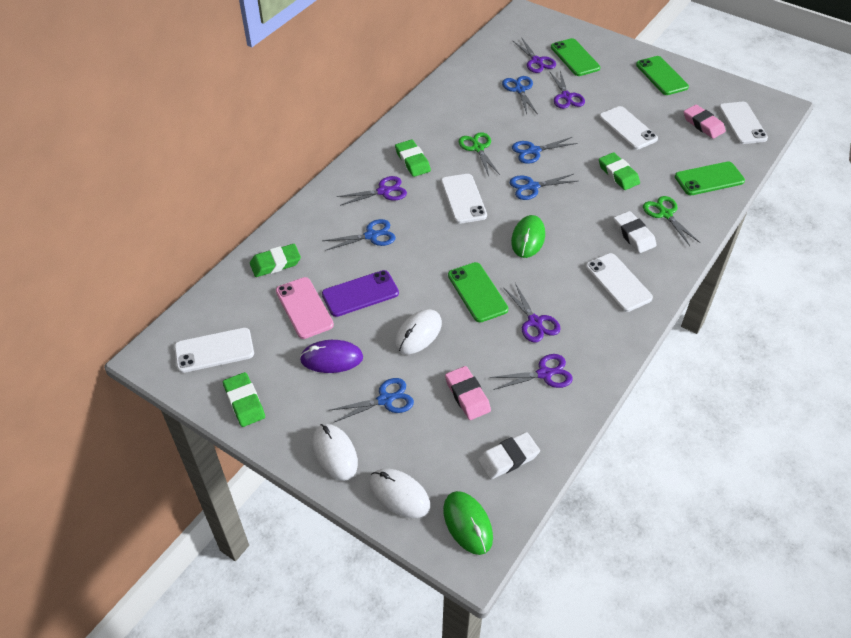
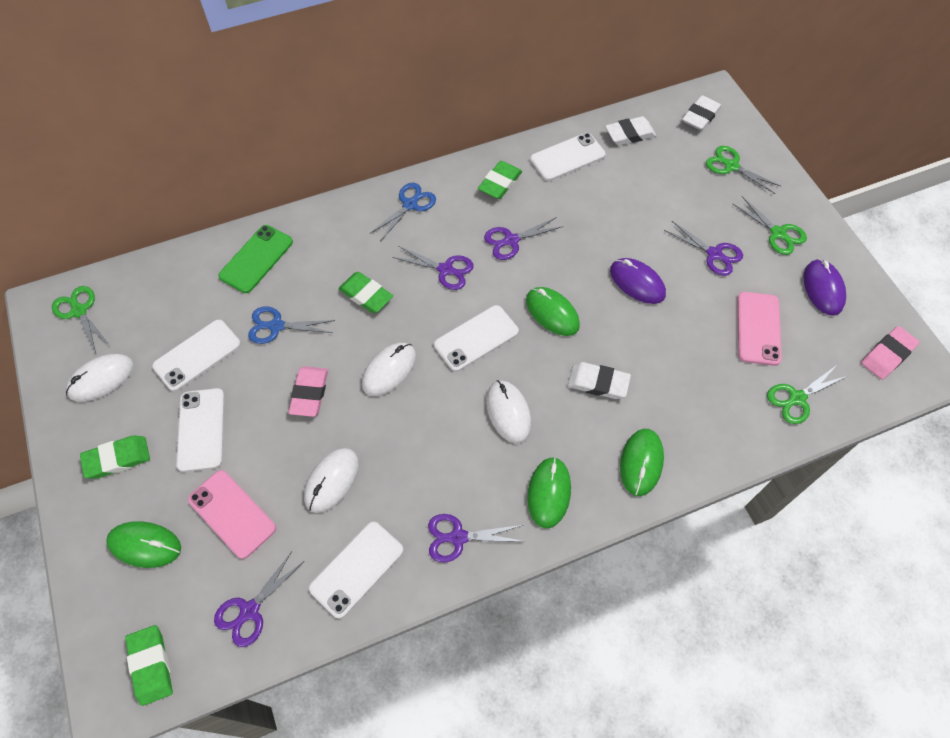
blue scissors: [323,219,396,251] [330,378,414,423] [502,76,537,114] [510,174,578,200] [512,137,578,164] = 5 -> [248,306,335,344] [371,183,436,240] = 2
green mouse: [443,491,493,555] [511,215,545,258] = 2 -> [106,521,181,568] [526,287,580,336] [527,457,571,528] [620,429,664,496] = 4
green phone: [448,262,508,322] [551,38,600,76] [636,56,689,95] [675,162,745,195] = 4 -> [218,225,293,293] = 1
green scissors: [459,132,500,176] [643,196,700,246] = 2 -> [52,286,110,353] [706,146,780,194] [733,196,807,255] [767,364,847,424] = 4
pink phone: [276,277,334,339] = 1 -> [188,470,276,559] [737,292,782,366] = 2
purple mouse: [300,340,363,373] = 1 -> [610,258,666,304] [803,259,846,316] = 2
purple phone: [322,270,399,317] = 1 -> none = 0
white eraser: [478,432,540,480] [613,211,657,253] = 2 -> [568,362,631,399] [605,116,656,145] [682,95,722,131] = 3
white mouse: [312,424,358,481] [369,469,430,518] [395,309,442,354] = 3 -> [66,354,134,402] [304,448,359,513] [362,343,416,396] [486,380,531,443] = 4

